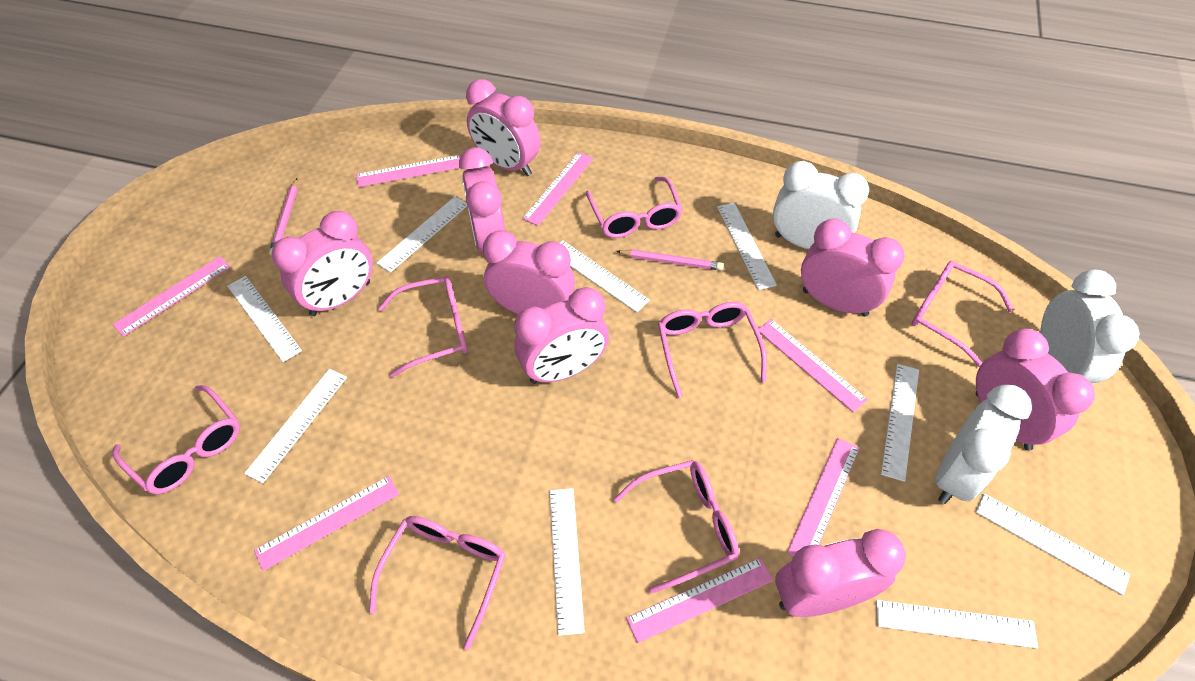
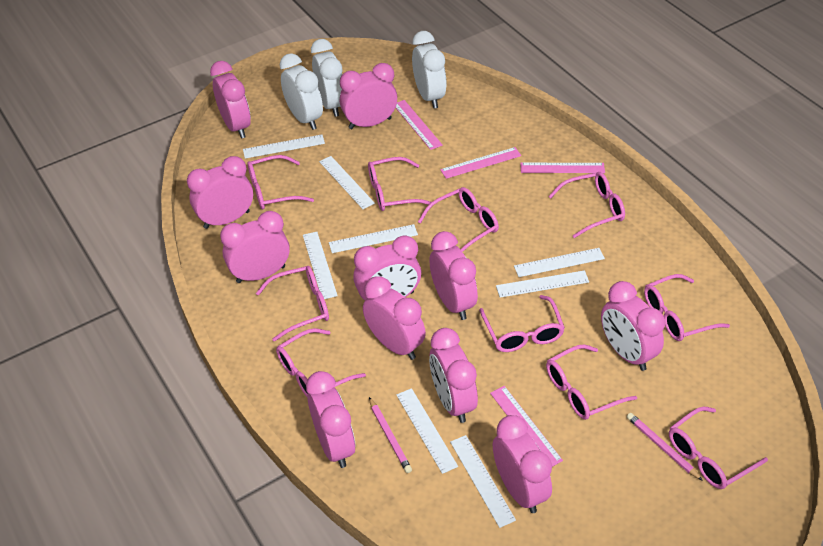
pink clock: [271,211,373,316] [459,147,505,252] [466,79,540,176] [483,230,575,314] [514,287,609,384] [775,529,906,617] [801,218,904,316] [976,329,1095,450] = 8 -> [187,156,253,229] [210,61,251,139] [220,211,290,283] [306,371,355,468] [340,63,397,129] [353,235,421,300] [363,276,426,360] [429,231,478,320] [429,328,478,423] [493,415,552,513] [601,281,665,371] = 11
pink glasses: [112,385,240,494] [369,516,506,650] [378,276,468,377] [586,177,683,238] [613,460,739,594] [658,302,767,398] [911,261,1014,367] = 7 -> [247,155,314,209] [256,266,329,341] [276,328,366,398] [368,157,431,211] [418,187,499,252] [479,295,565,352] [546,345,637,420] [549,172,625,238] [644,274,730,341] [669,406,768,489] = 10
pink ruler: [112,256,231,337] [254,476,399,571] [356,155,461,187] [522,152,593,226] [626,558,773,643] [758,319,868,412] [787,438,860,556] = 7 -> [396,100,443,150] [440,147,521,179] [490,386,563,467] [520,163,605,173] = 4
white ruler: [227,276,302,362] [244,369,347,484] [376,196,467,273] [550,488,585,636] [560,240,650,312] [717,203,777,290] [876,600,1038,649] [881,364,919,482] [976,493,1130,595] = 9 -> [243,135,325,159] [303,232,338,299] [319,156,375,209] [329,224,418,253] [397,388,458,474] [450,435,516,528] [496,270,589,298] [514,248,605,277] = 8

